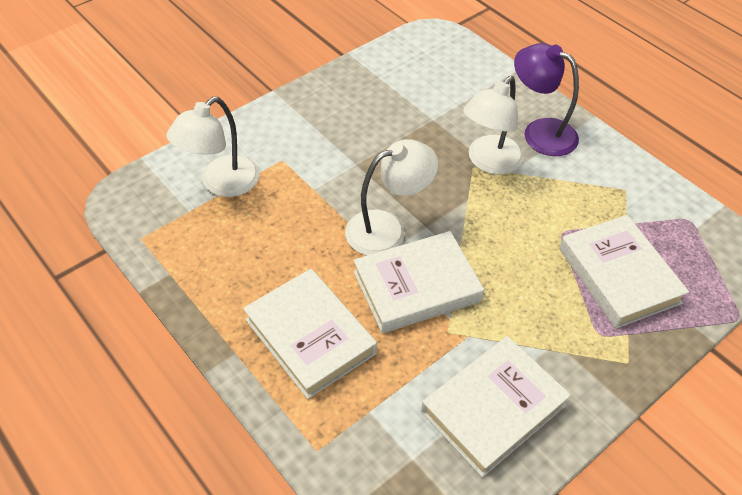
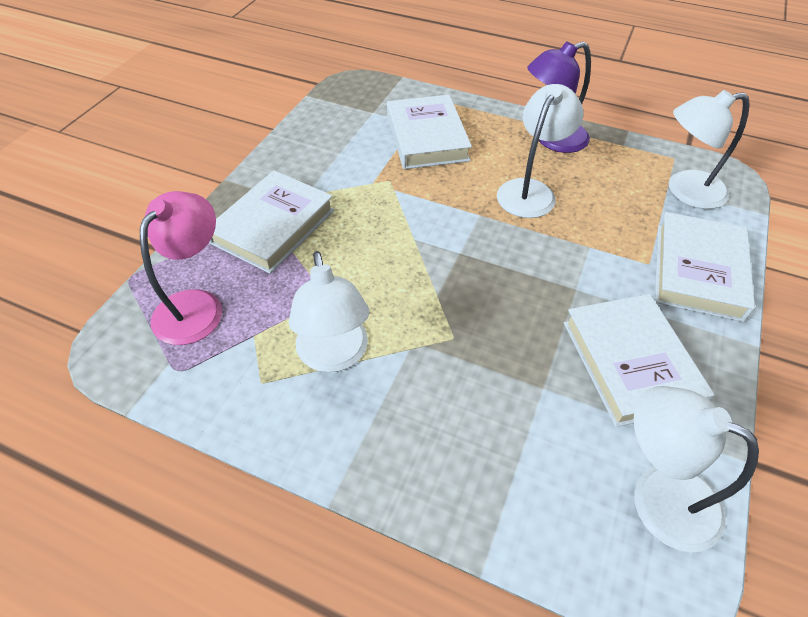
pink lamp: none = 0 -> [140,191,222,345] = 1
white lamp: [166,97,260,197] [345,139,438,255] [463,76,524,175] = 3 -> [289,251,369,372] [497,84,584,218] [634,386,759,552] [669,90,750,209] = 4

